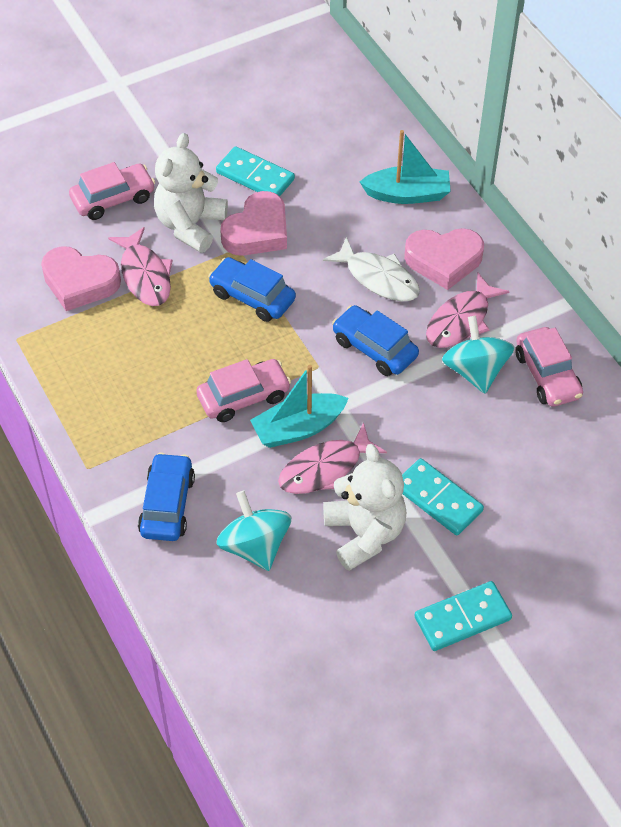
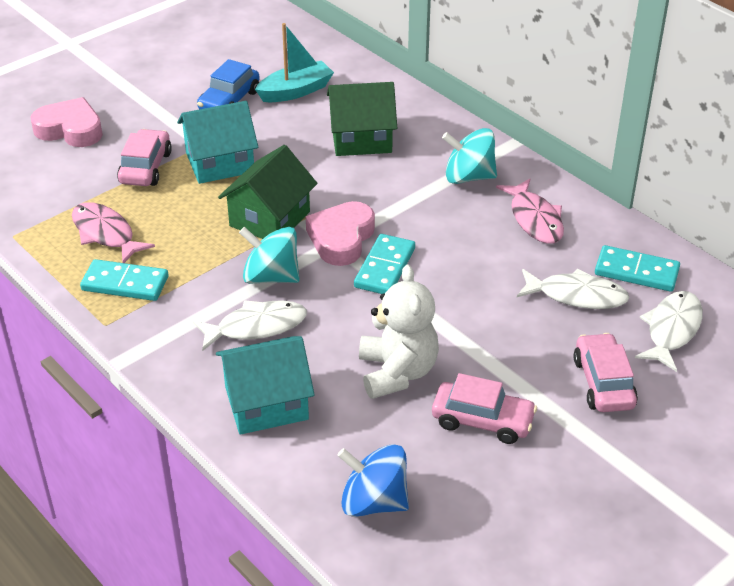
blue car: [138,452,195,541] [208,257,296,322] [332,305,419,376] = 3 -> [197,59,260,109] = 1
blue spinning top: none = 0 -> [337,444,409,517] = 1
green house: none = 0 -> [218,145,317,239] [327,82,397,156] = 2
pink fish: [108,227,173,306] [278,423,387,494] [426,273,510,348] = 3 -> [72,202,155,263] [496,179,564,244] = 2
pink heart: [41,246,121,311] [220,191,287,256] [404,228,484,290] = 3 -> [31,97,103,147] [306,201,375,266] = 2
turquoise boat: [250,365,349,448] [360,130,451,204] = 2 -> [255,23,334,102] = 1
turquoise house: none = 0 -> [177,101,258,184] [216,336,315,435] = 2
white fish: [323,237,420,302] = 1 -> [193,300,307,351] [517,269,629,309] [635,291,703,372] = 3
white teddy bear: [154,133,228,253] [323,444,406,571] = 2 -> [359,265,439,399] = 1

